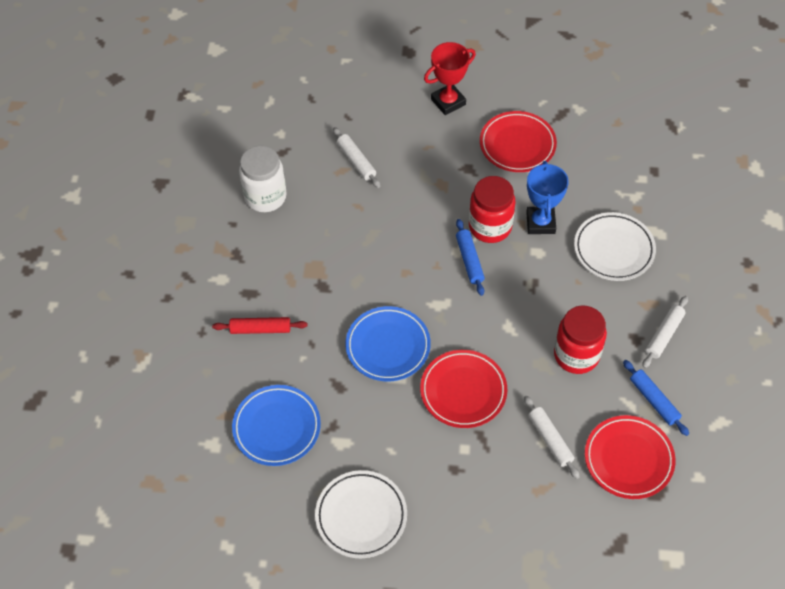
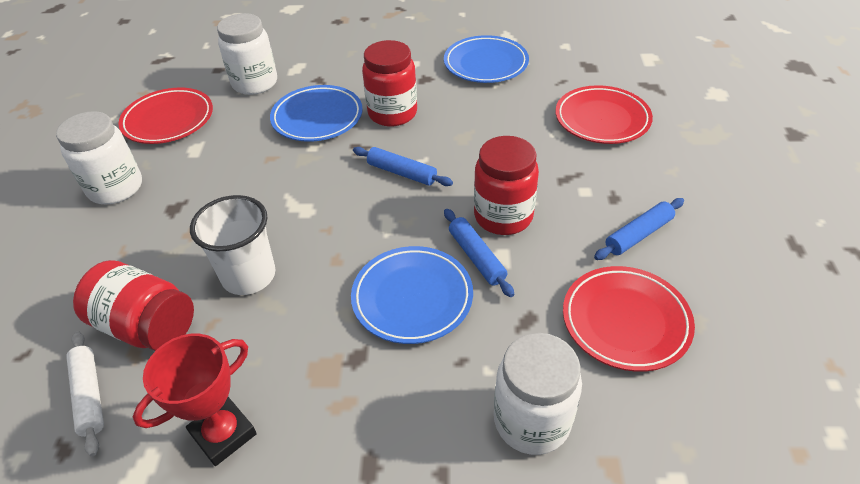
blue plate: [232,385,321,466] [346,306,431,381] = 2 -> [270,85,363,142] [351,246,473,344] [444,35,529,83] = 3
blue rolling pin: [456,219,485,296] [623,360,689,436] = 2 -> [353,147,453,186] [444,209,514,297] [594,198,684,260] = 3
blue trophy: [526,161,569,234] = 1 -> none = 0
red jar: [469,176,515,243] [554,306,607,374] = 2 -> [73,260,194,351] [362,40,417,126] [474,136,539,235] = 3
red rolling pin: [212,317,308,334] = 1 -> none = 0
white cup: none = 0 -> [190,195,275,295] = 1
white jar: [239,146,287,212] = 1 -> [56,111,142,204] [217,13,277,95] [494,333,582,455] = 3
white plate: [315,470,407,558] [574,212,656,281] = 2 -> none = 0
white rolling pin: [333,127,381,188] [524,396,580,479] [642,296,688,368] = 3 -> [66,331,104,457] = 1

